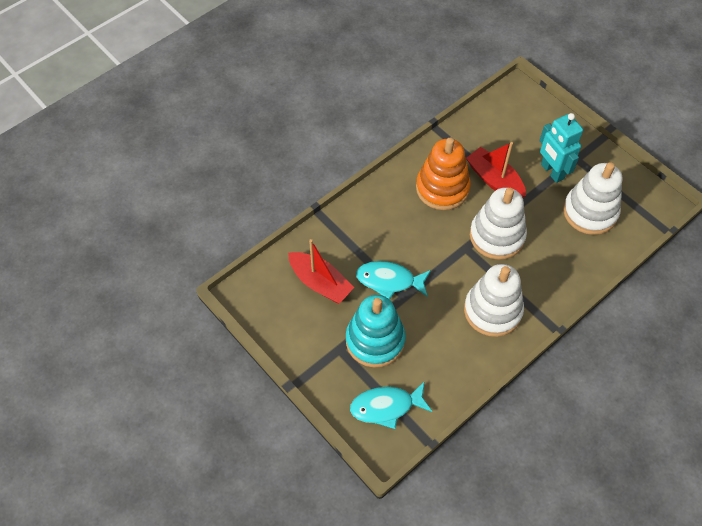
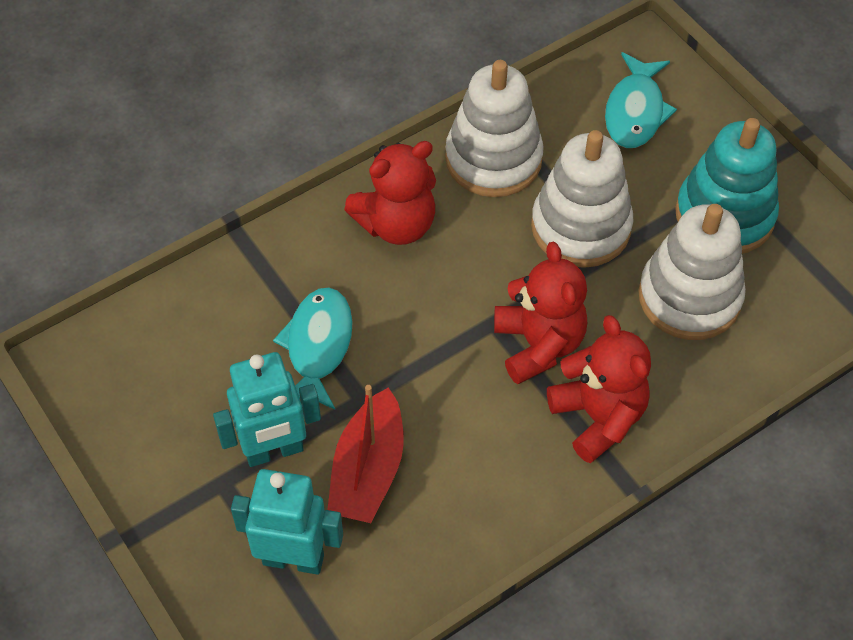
orange stacking toy: [416,138,471,210] = 1 -> none = 0
red boat: [288,239,354,303] [466,142,526,198] = 2 -> [327,385,404,523] = 1
red teddy bear: none = 0 -> [344,141,436,245] [494,242,587,384] [547,315,651,463] = 3
turquoise robot: [540,113,583,183] = 1 -> [213,352,321,467] [231,469,343,575] = 2

